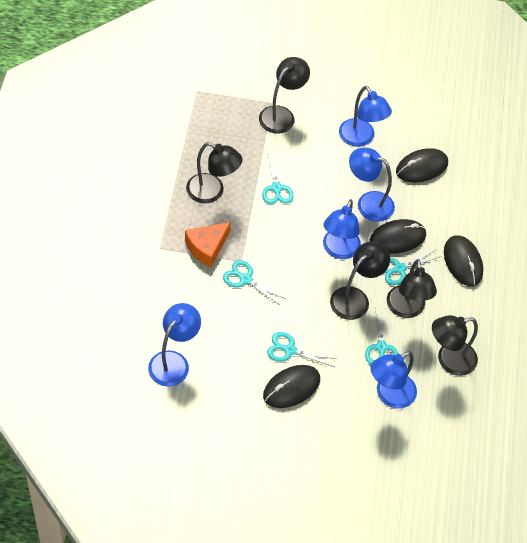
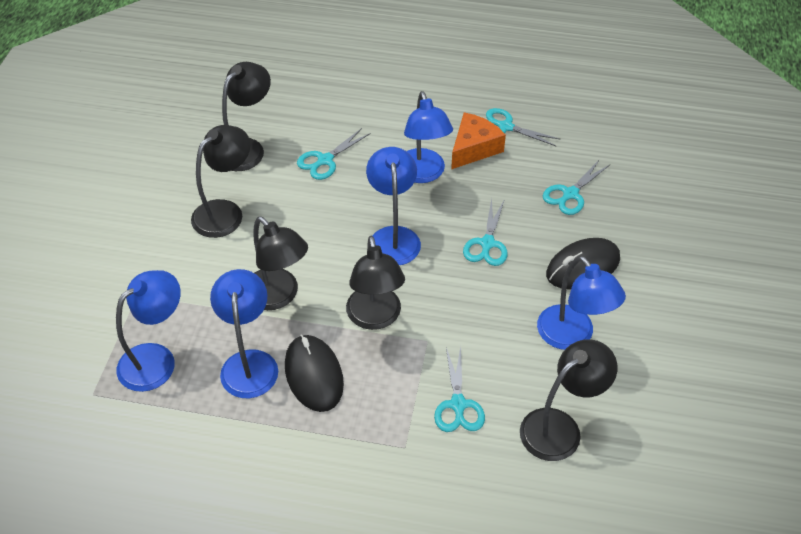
black mouse: [263,365,320,408] [370,219,426,254] [396,148,448,183] [444,235,483,286] = 4 -> [285,335,344,412] [546,238,620,290] = 2

